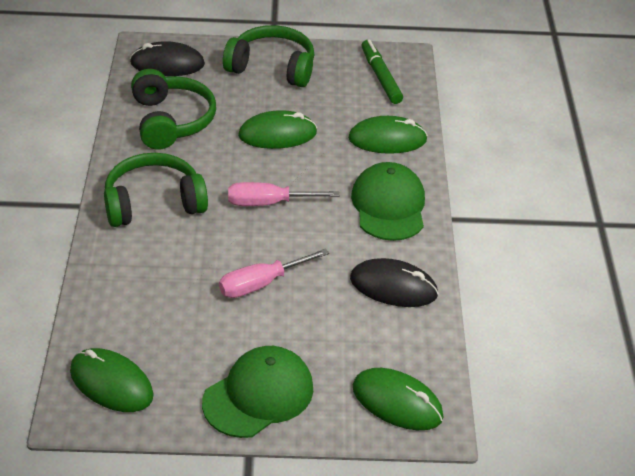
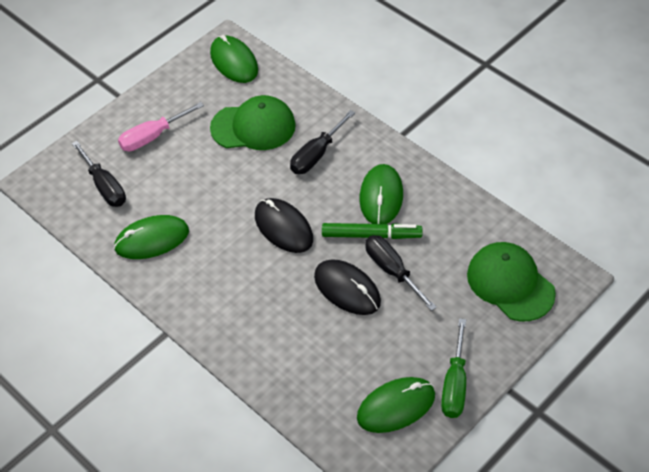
black screwdriver: none = 0 -> [72,141,126,207] [290,110,355,174] [365,235,437,311] = 3
green headphones: [104,153,208,227] [131,69,216,150] [223,25,314,87] = 3 -> none = 0
green screwdriver: none = 0 -> [441,318,466,418] = 1
pink screwdriver: [219,248,329,298] [228,182,339,206] = 2 -> [118,102,204,151] = 1

